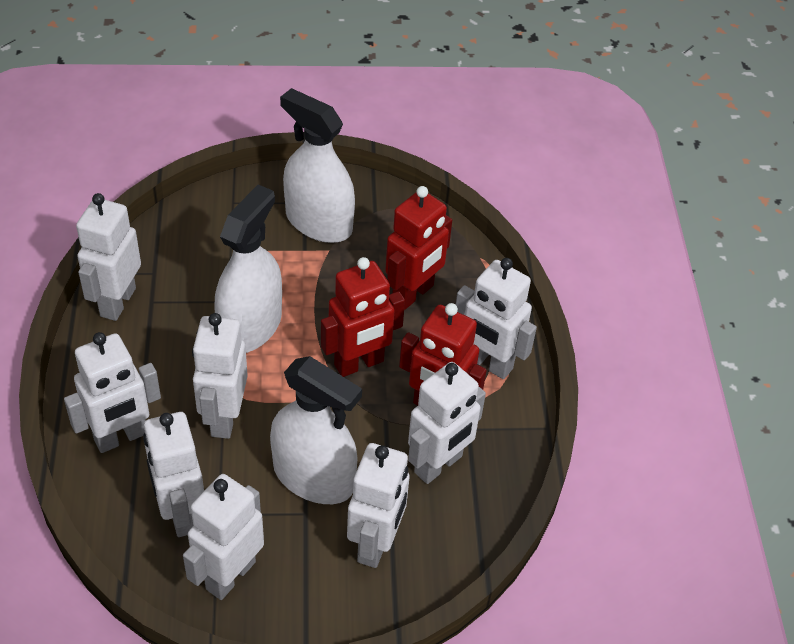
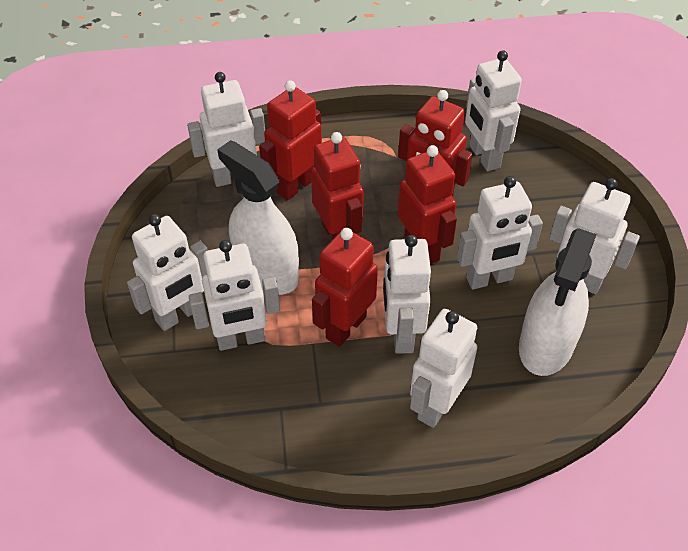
red robot: [321,257,405,377] [385,186,452,310] [399,303,487,405] = 3 -> [259,80,322,200] [311,132,364,240] [312,228,378,347] [398,90,473,197] [398,145,457,265] = 5
white spray bottle: [215,185,282,353] [270,356,362,504] [280,88,355,243] = 3 -> [217,140,299,295] [519,228,597,376] = 2

